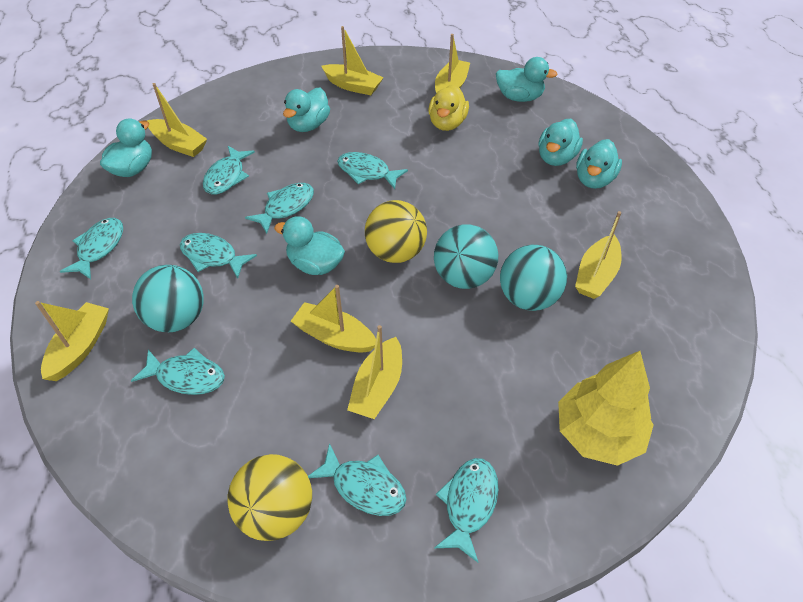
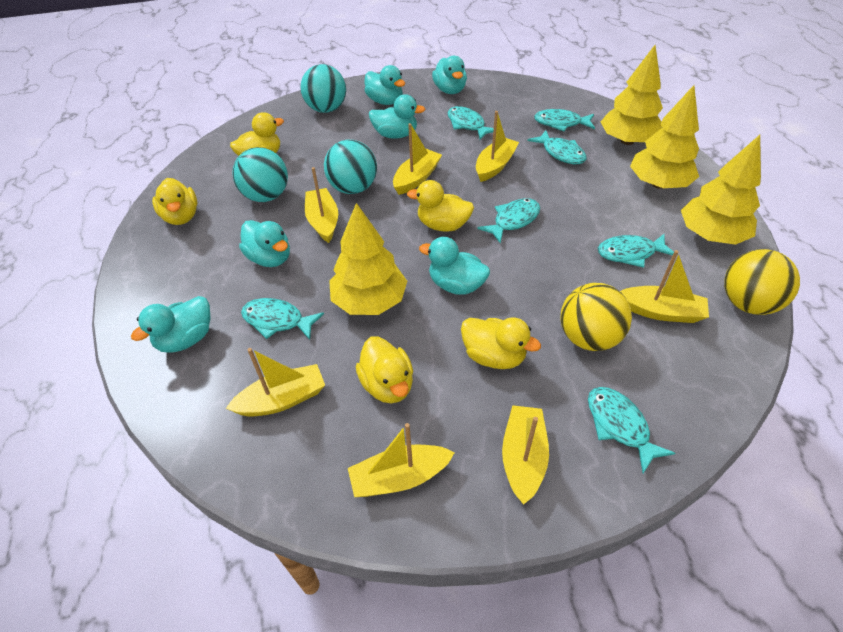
turquoise fish: [60,218,123,279] [131,348,225,395] [180,233,257,279] [203,146,255,195] [245,183,314,234] [308,443,406,516] [337,152,408,189] [434,458,499,563] = 8 -> [241,298,324,340] [448,106,494,140] [477,198,540,243] [528,130,587,164] [534,109,595,131] [588,387,675,473] [598,234,674,268] = 7
yellow duck: [428,84,469,131] = 1 -> [152,178,197,225] [230,112,284,156] [356,336,413,403] [407,180,474,232] [461,317,541,369] = 5
yellow tree: [558,351,654,466] = 1 -> [329,203,407,315] [601,45,663,145] [630,85,699,189] [681,135,761,245] = 4

